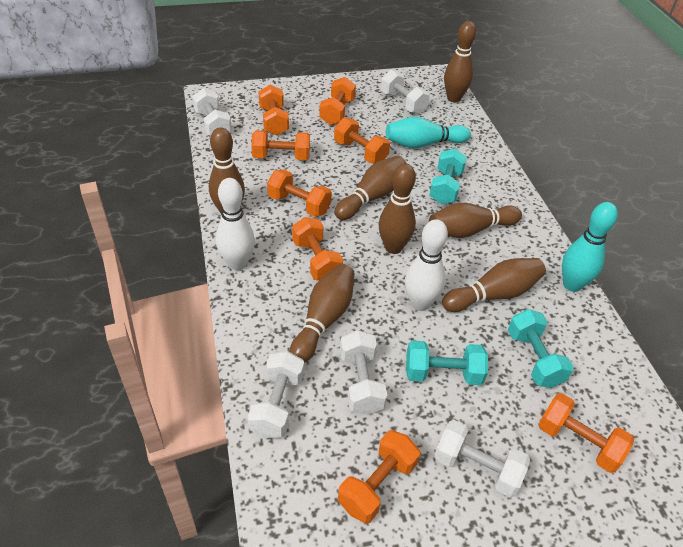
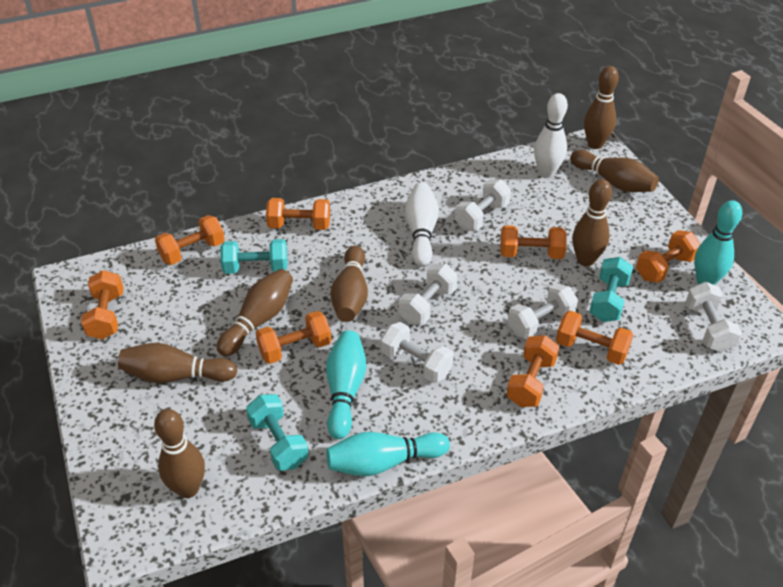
turquoise bowling pin: [386,117,471,148] [562,202,618,292] = 2 -> [326,330,366,439] [326,432,450,476] [694,200,742,285] = 3

